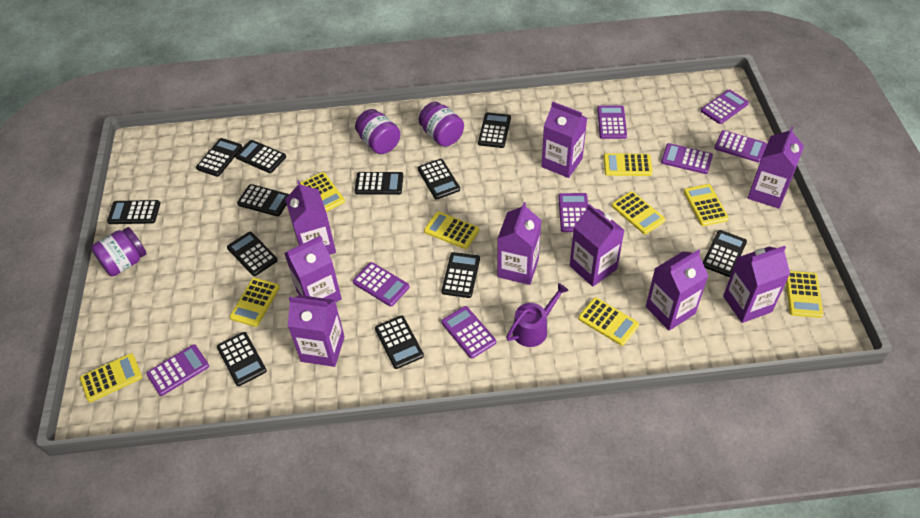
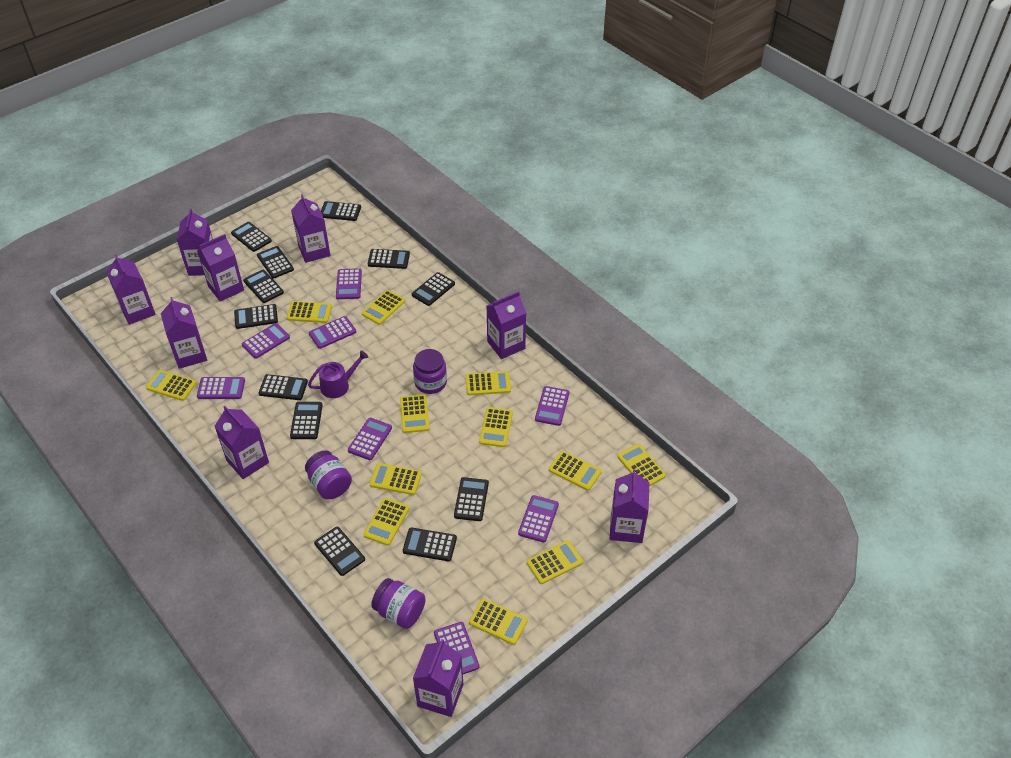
yellow calculator: [80,353,142,402] [230,278,280,327] [300,172,345,212] [424,211,479,249] [578,297,639,346] [604,153,653,176] [612,191,665,234] [684,184,729,226] [786,271,823,318] = 9 -> [146,370,197,401] [287,301,332,323] [362,290,405,325] [363,498,409,546] [369,463,422,495] [400,394,429,433] [466,371,511,395] [469,598,528,645] [479,407,513,447] [527,540,583,584] [549,451,602,491] [617,444,666,486] = 12

